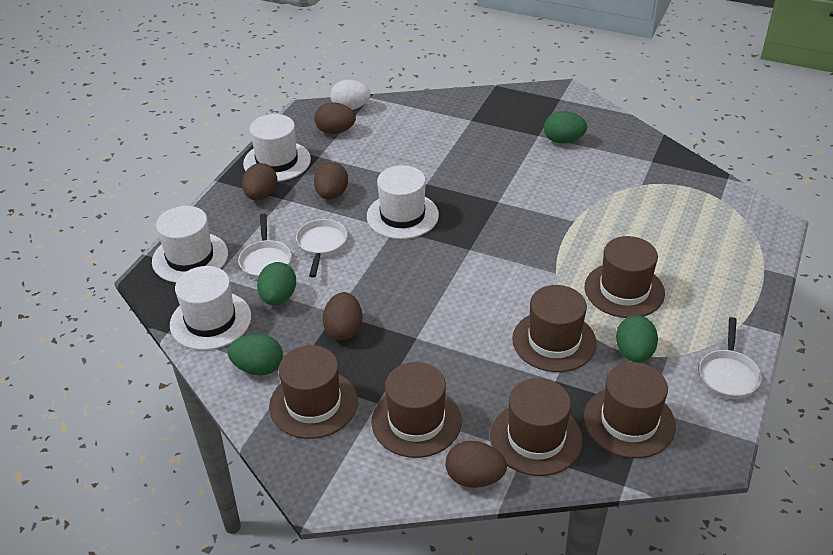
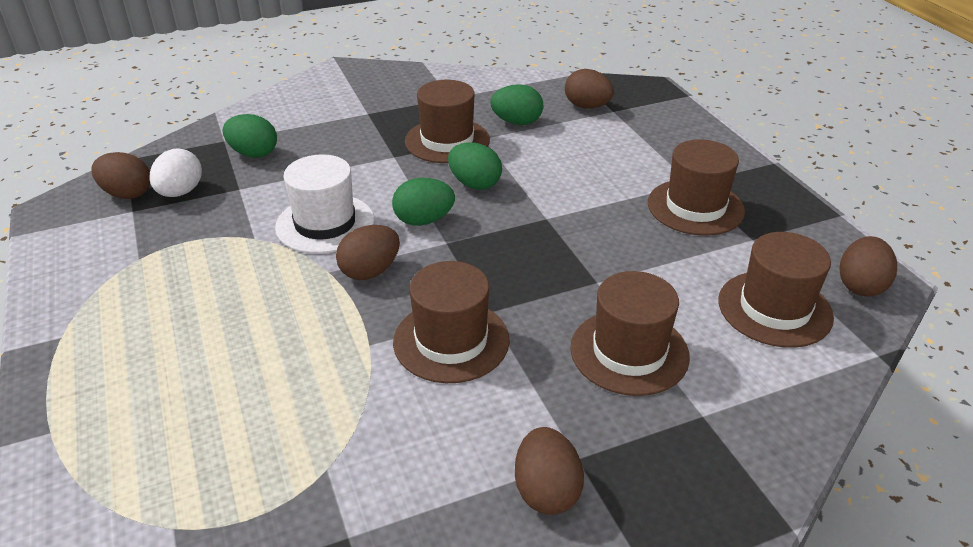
brown hat: [269,345,358,439] [371,362,462,458] [490,378,583,476] [512,285,597,372] [584,362,676,458] [585,236,665,318] = 6 -> [393,261,510,383] [405,80,490,163] [570,271,690,396] [648,139,745,236] [718,232,834,348] = 5
white hat: [152,206,228,283] [170,266,251,350] [243,114,311,182] [367,165,439,239] = 4 -> [275,154,374,254] = 1
white pan: [238,214,292,279] [296,219,348,278] [699,317,762,399] = 3 -> none = 0

